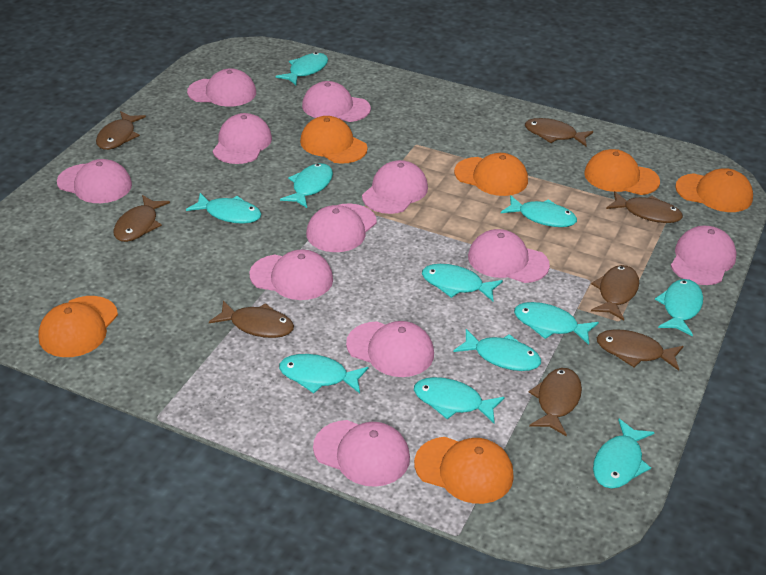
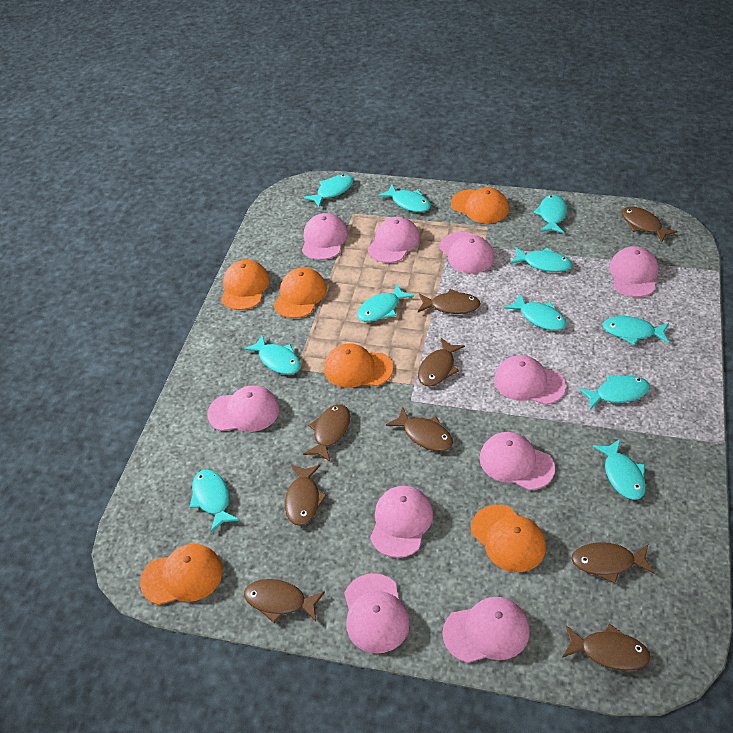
brown fish: [96,111,146,150] [113,195,170,242] [209,300,294,338] [525,118,593,146] [529,368,582,436] [591,265,639,321] [597,329,683,371] [606,191,683,223] = 8 -> [244,579,325,623] [285,465,327,526] [303,404,350,462] [386,407,453,451] [418,289,481,314] [418,338,465,387] [562,624,651,671] [572,542,654,583] [622,207,678,243] = 9
pink cap: [57,159,132,203] [187,68,256,107] [213,113,272,164] [249,250,333,300] [302,81,371,122] [306,204,377,252] [313,420,410,487] [346,321,434,377] [362,160,428,214] [468,229,550,283] [671,226,737,285] = 11 -> [207,385,279,432] [302,213,348,260] [344,573,410,654] [367,217,420,263] [370,486,433,558] [440,232,494,273] [442,597,530,663] [480,432,555,490] [494,355,566,405] [609,246,658,297] = 10

